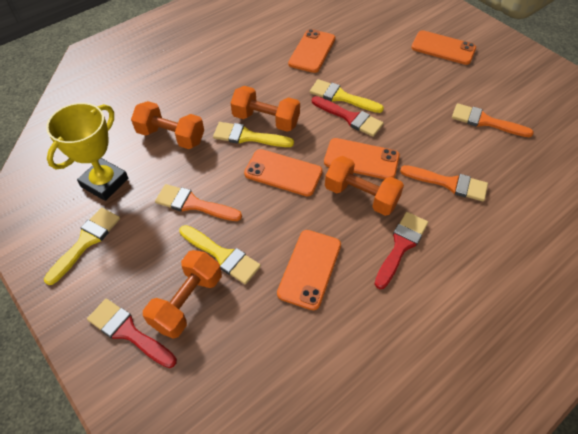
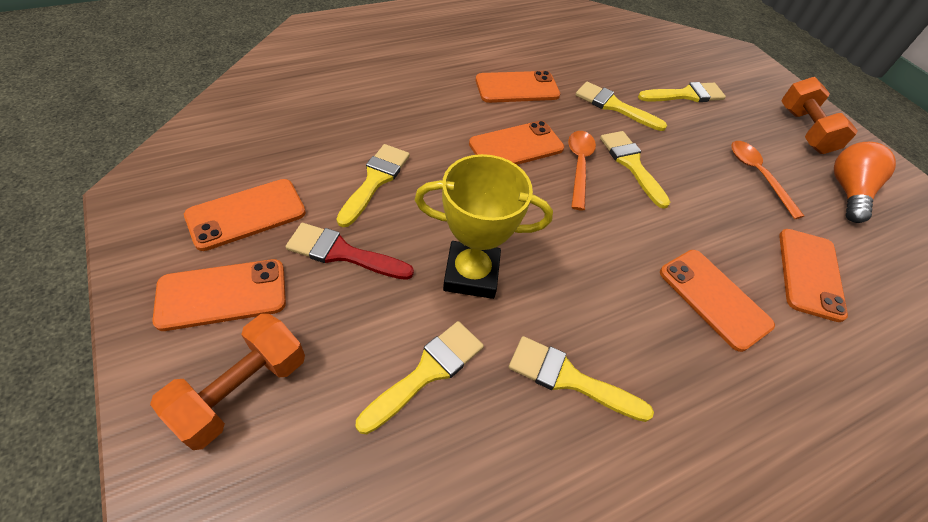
orange brush: [155,184,242,221] [400,165,488,201] [452,103,534,137] = 3 -> none = 0
orange dumbbell: [131,101,204,149] [143,250,222,339] [231,86,300,132] [325,156,404,216] = 4 -> [150,314,305,450] [781,77,858,154] = 2
orange light bulb: none = 0 -> [834,142,896,223] = 1
orange phone: [244,149,323,196] [277,230,341,310] [288,29,335,73] [324,138,400,179] [411,30,476,65] = 5 -> [152,259,286,331] [184,179,306,251] [469,121,564,165] [476,71,560,103] [660,250,775,352] [779,229,848,322] = 6
orange spoon: none = 0 -> [568,131,596,211] [731,141,804,219] = 2
red brush: [87,299,177,368] [312,96,384,137] [375,212,428,289] = 3 -> [286,223,414,280] = 1
yellow brush: [44,208,120,285] [179,225,261,284] [213,122,294,147] [310,79,384,113] = 4 -> [336,144,410,227] [356,321,484,434] [509,336,654,422] [575,82,667,131] [600,131,670,209] [638,82,726,102] = 6

